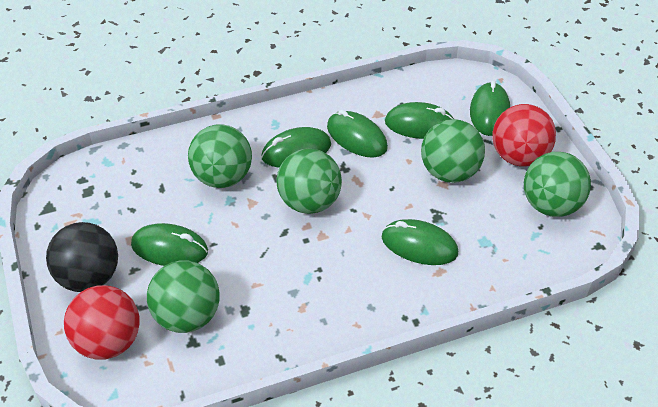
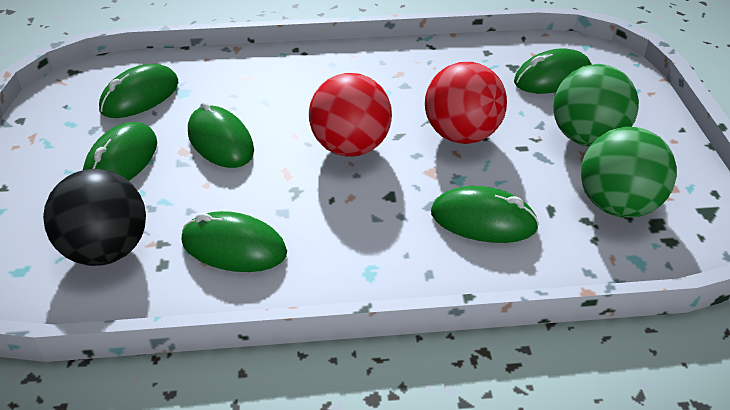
green ball: [147,260,220,333] [188,124,252,188] [277,148,342,214] [421,119,485,183] [524,152,591,217] = 5 -> [553,64,639,147] [581,127,677,218] = 2

